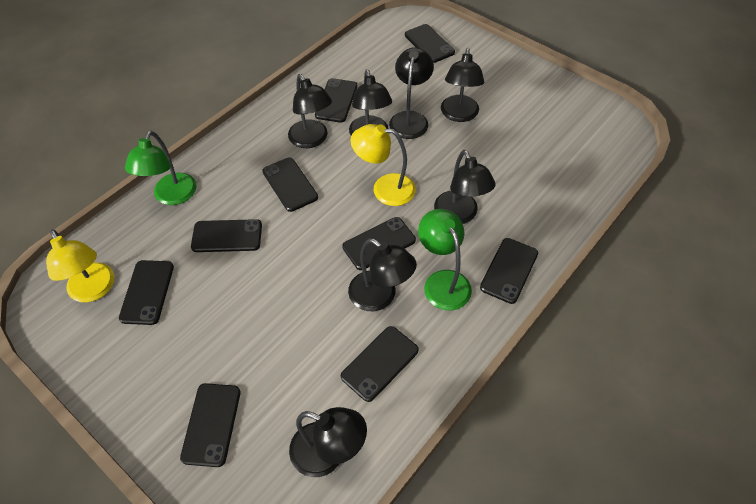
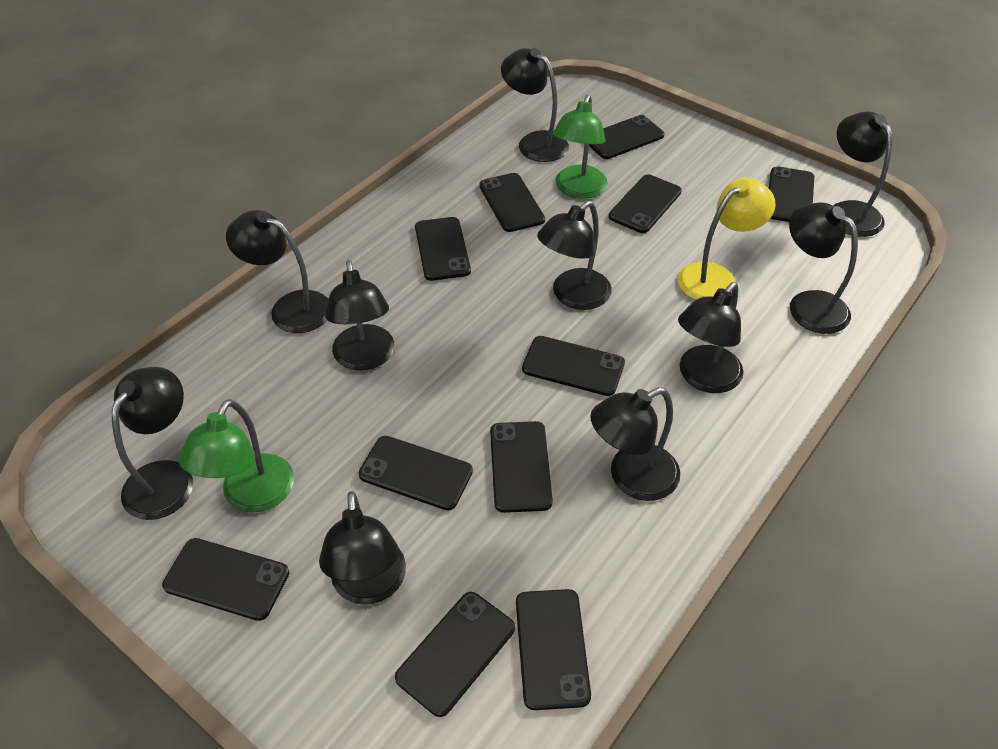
black lamp: [288,74,332,148] [289,407,367,477] [348,238,417,311] [349,69,392,136] [389,47,434,139] [434,150,496,224] [441,48,484,122] = 7 -> [112,367,193,520] [226,210,328,333] [319,491,406,604] [325,260,394,371] [501,48,569,162] [537,201,612,310] [590,387,680,501] [678,282,743,393] [789,202,858,334] [833,111,892,237] = 10
black phone: [119,260,174,325] [180,383,241,467] [191,219,262,252] [262,157,318,212] [315,78,357,123] [341,326,419,402] [342,217,416,270] [405,24,455,63] [480,238,538,304] = 9 -> [162,538,289,621] [359,436,473,510] [395,592,515,717] [415,217,471,281] [479,173,545,232] [490,421,553,513] [516,589,591,710] [522,336,625,396] [589,115,664,159] [608,174,682,233] [769,166,814,222] = 11
yellow lamp: [46,229,114,302] [351,124,416,206] = 2 -> [678,178,775,300] = 1

